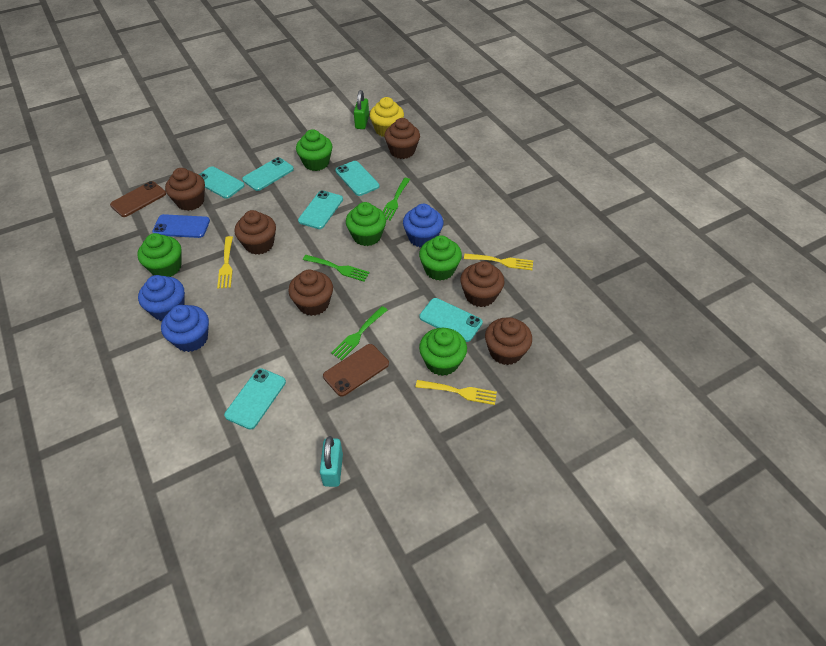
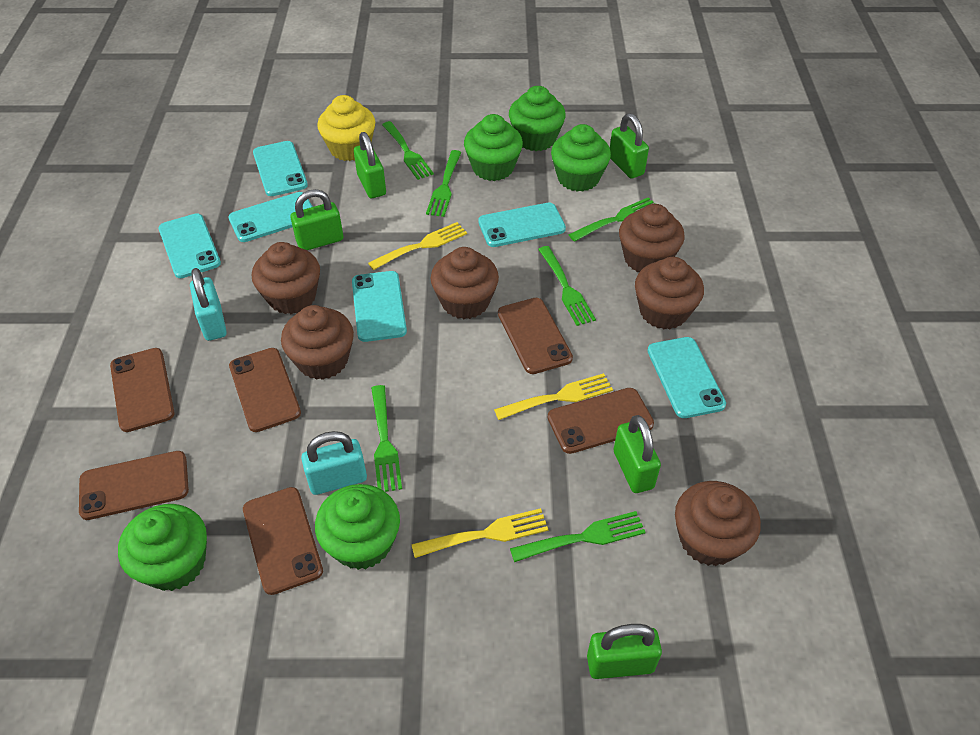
blue cupcake: [138,275,185,321] [161,305,209,352] [403,204,444,247] = 3 -> none = 0
blue phone: [152,214,210,238] = 1 -> none = 0
brown phone: [110,181,166,217] [323,344,389,397] = 2 -> [79,451,189,520] [110,348,175,432] [229,348,301,432] [243,487,323,595] [498,298,573,374] [547,388,654,454] = 6
green fork: [303,255,370,281] [331,306,387,360] [383,178,410,221] = 3 -> [371,385,402,492] [382,121,434,180] [426,150,462,217] [510,511,646,562] [538,246,596,326] [568,197,655,242] = 6
green padlock: [354,90,369,129] = 1 -> [291,189,343,250] [354,132,386,198] [587,624,662,679] [610,113,649,179] [614,415,661,493] = 5
turquoise padlock: [320,436,343,487] = 1 -> [190,268,227,341] [301,431,367,495] = 2

